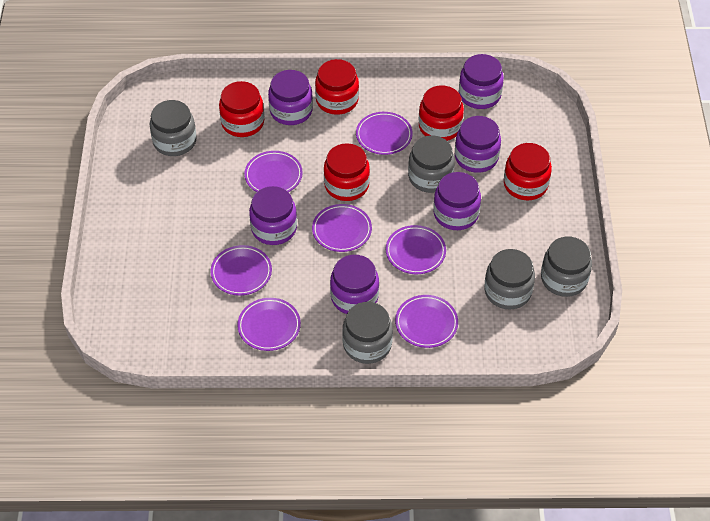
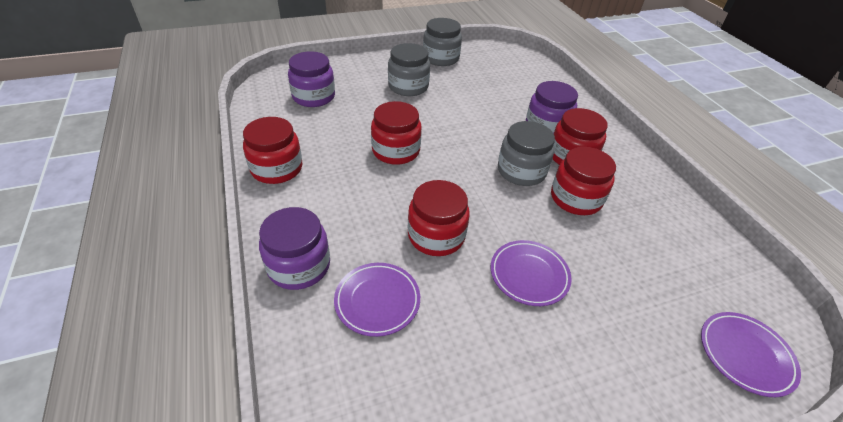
grey jar: [150,100,197,156] [342,302,393,364] [408,135,455,193] [484,249,535,310] [541,237,592,297] = 5 -> [388,43,430,96] [423,18,462,66] [498,121,555,186] = 3
purple jar: [249,186,297,245] [268,70,313,125] [330,255,379,314] [433,172,481,230] [455,116,501,173] [459,54,504,109] = 6 -> [259,207,330,290] [288,51,335,107] [526,81,578,133] = 3
purple plate: [211,245,272,296] [237,298,301,351] [244,151,303,192] [312,204,372,252] [356,112,413,155] [386,225,446,274] [395,295,458,348] = 7 -> [334,263,420,337] [490,240,572,306] [701,312,801,397] = 3

